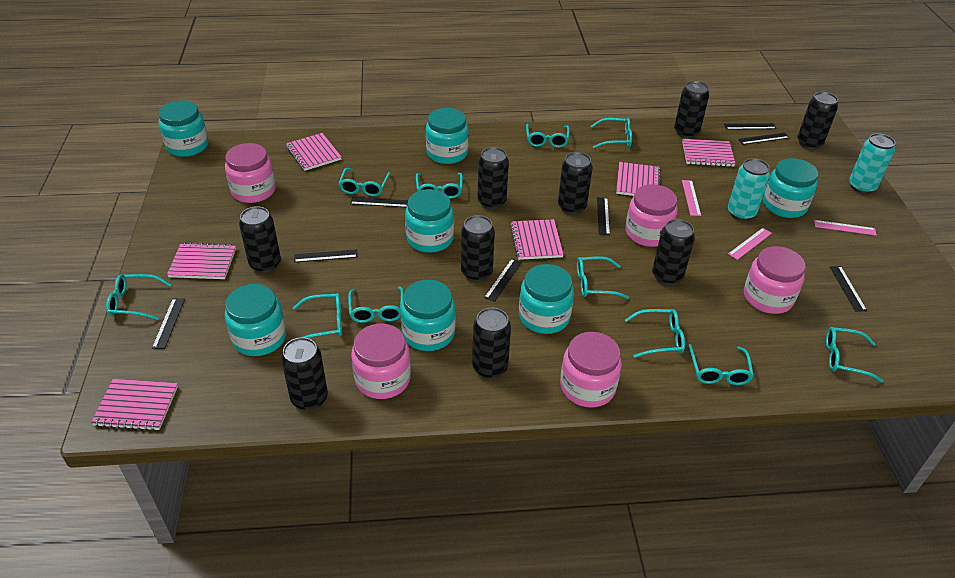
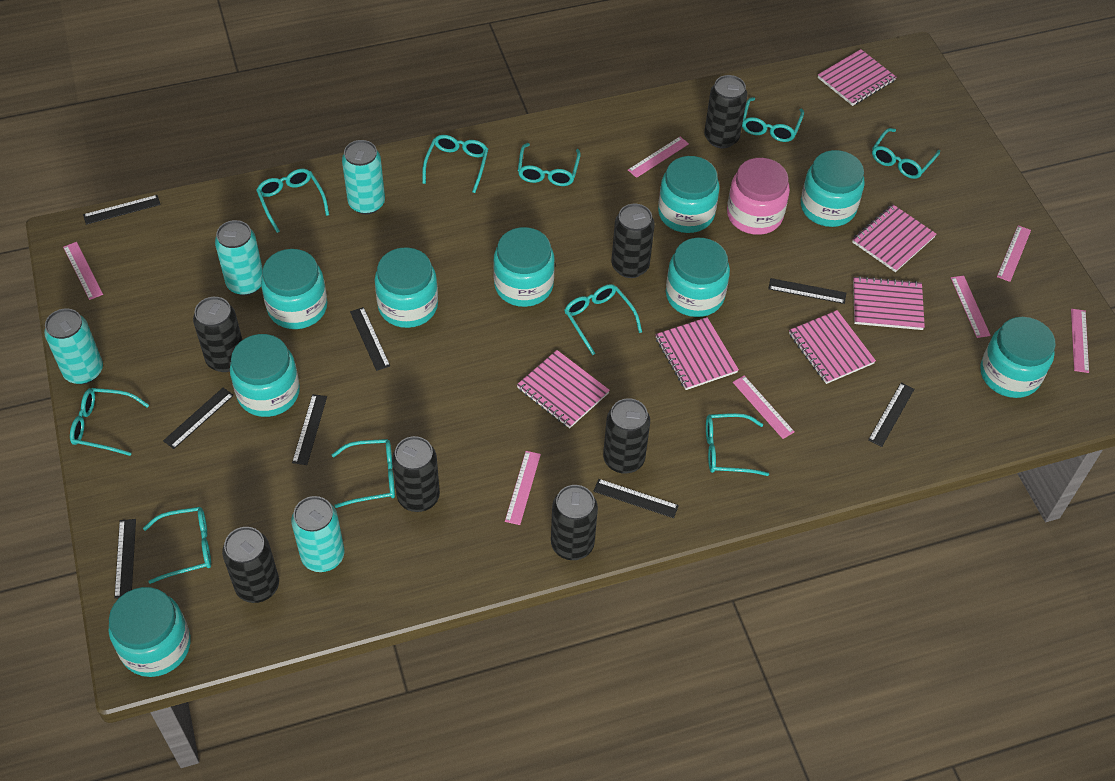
black can: [239,206,281,273] [281,337,328,410] [461,215,495,282] [472,308,511,379] [477,147,509,209] [558,152,593,214] [652,219,695,285] [674,81,709,138] [797,92,838,149] = 9 -> [193,297,242,372] [222,527,279,603] [392,436,440,512] [551,485,598,560] [603,398,650,474] [612,204,655,278] [704,75,747,148] = 7
pink jar: [225,143,276,203] [351,324,411,399] [560,332,622,408] [625,184,678,247] [744,246,806,314] = 5 -> [727,158,790,235] = 1
pink ruler: [682,180,701,216] [728,228,772,260] [814,220,877,236] = 3 -> [63,242,103,300] [505,451,541,525] [628,137,689,178] [733,376,795,439] [951,276,991,338] [997,225,1031,282] [1071,309,1089,373] = 7
turquoise can: [728,158,770,221] [849,133,895,194] = 2 -> [44,308,103,384] [215,220,263,296] [291,496,345,572] [342,140,385,215] = 4
turquoise glasses: [106,274,171,320] [293,293,342,338] [338,168,391,197] [348,286,404,323] [416,173,463,199] [526,124,570,148] [577,256,629,299] [591,118,632,148] [625,309,685,358] [688,344,754,385] [826,327,883,383] = 11 -> [70,388,149,456] [143,507,211,584] [256,169,329,233] [332,439,395,508] [422,135,488,193] [518,143,581,186] [564,284,642,355] [706,413,769,476] [742,97,804,142] [872,128,940,179] = 10
turquoise jar: [159,100,208,157] [225,284,286,356] [400,280,456,351] [405,189,454,253] [426,108,469,164] [519,264,574,334] [763,158,818,218] = 7 -> [109,587,191,677] [230,334,300,417] [261,249,327,329] [375,247,438,328] [493,227,555,307] [658,156,720,233] [666,238,730,317] [801,150,865,227] [980,317,1056,398] = 9

